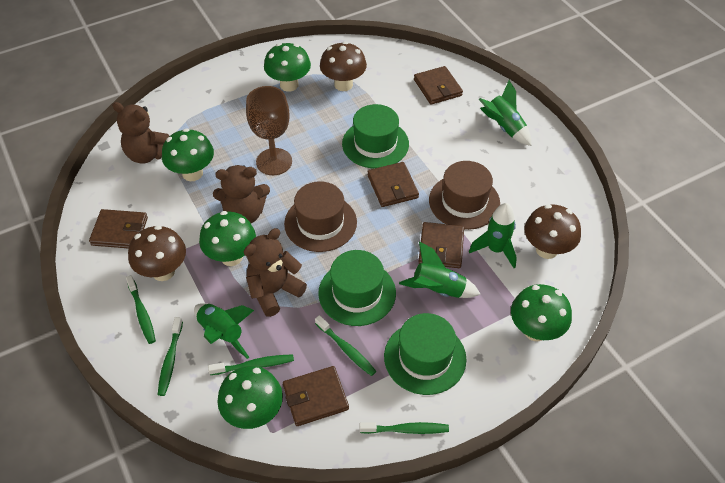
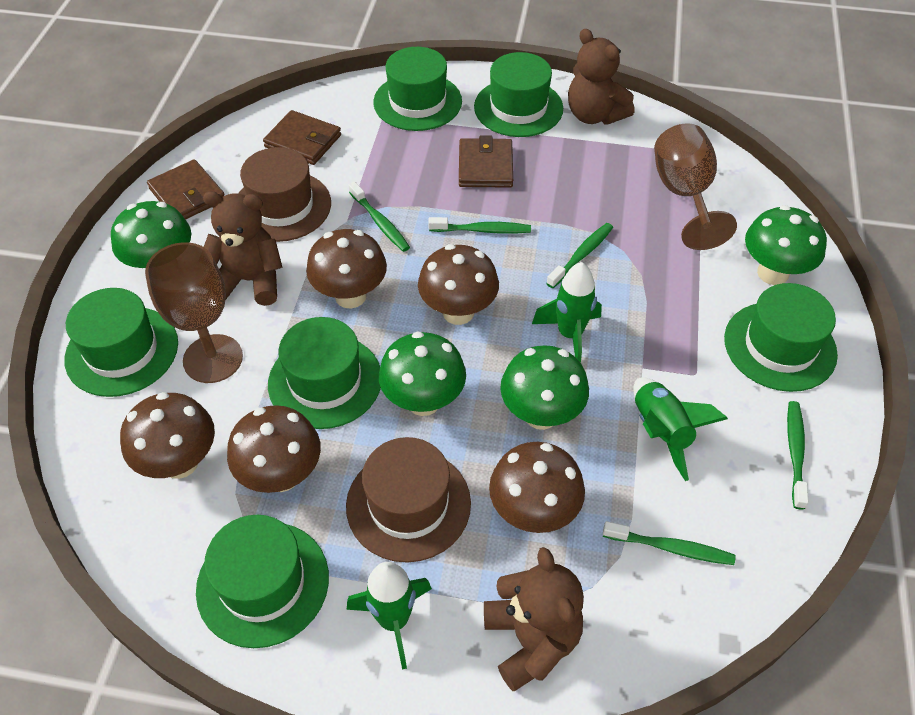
brown goblet: [246,86,292,175] = 1 -> [145,242,243,383] [654,123,737,250] = 2
brown mushroom: [128,225,186,281] [320,42,367,91] [525,204,581,259] = 3 -> [120,392,215,479] [227,405,321,493] [306,229,387,308] [418,244,499,325] [489,442,585,533] = 5
brown wallet: [89,209,148,249] [283,366,349,426] [367,162,419,207] [414,66,463,105] [419,222,464,268] = 5 -> [147,159,224,220] [263,110,341,165] [459,136,513,188] = 3
green hat: [318,250,396,326] [342,104,409,168] [384,313,466,395] = 3 -> [64,288,178,397] [196,515,329,648] [268,317,381,429] [373,47,462,131] [474,52,563,137] [724,283,838,392] = 6
green mushroom: [162,128,214,181] [199,211,256,266] [217,366,283,429] [264,43,311,92] [511,284,572,341] = 5 -> [111,201,191,268] [379,331,466,416] [500,345,589,430] [745,205,827,285] = 4
green rocket: [194,303,254,359] [399,242,480,298] [469,203,517,268] [478,80,531,146] = 4 -> [347,562,432,670] [532,262,602,363] [633,377,728,481] = 3

